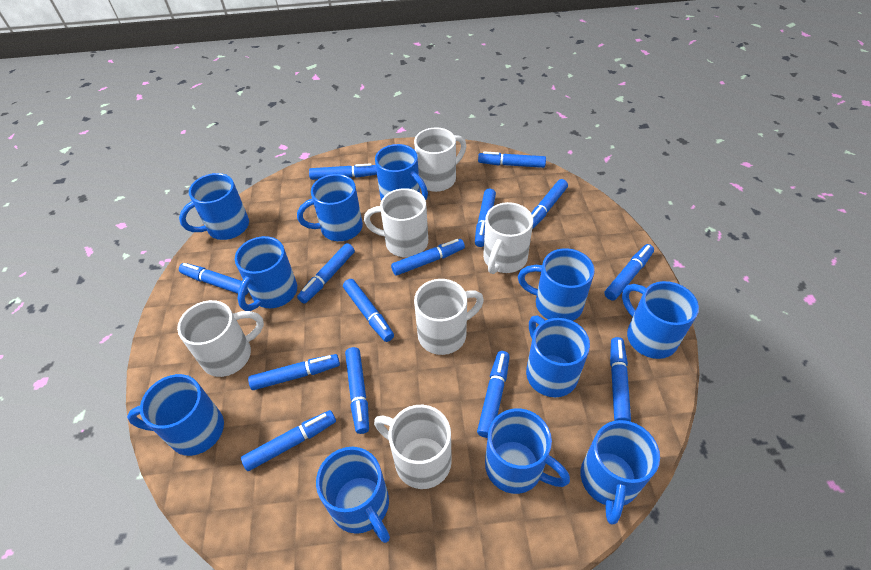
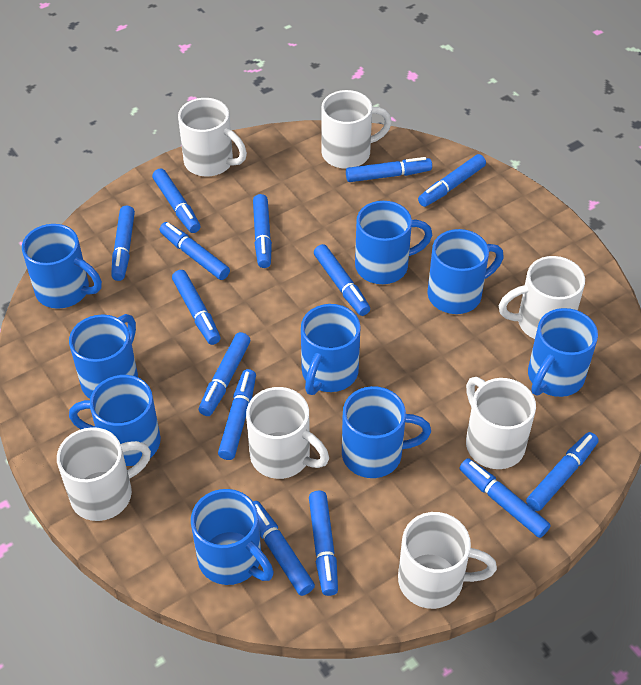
blue mug: [127,374,224,456] [179,173,249,240] [235,236,297,311] [297,174,363,241] [316,447,390,543] [375,144,428,200] [485,409,570,494] [518,248,594,321] [526,316,590,397] [581,420,660,525] [622,281,699,359] = 11 -> [22,224,102,309] [69,314,138,399] [69,375,161,466] [191,489,274,585] [301,304,361,395] [342,386,431,478] [355,201,432,284] [427,229,504,314] [528,308,598,397] = 9
white mug: [177,300,264,377] [364,188,428,257] [374,405,452,489] [414,127,466,192] [414,279,484,355] [483,202,533,274] = 6 -> [57,427,151,521] [178,98,247,177] [246,387,329,479] [321,90,392,169] [398,512,497,609] [466,377,536,469] [499,256,585,339] = 7

